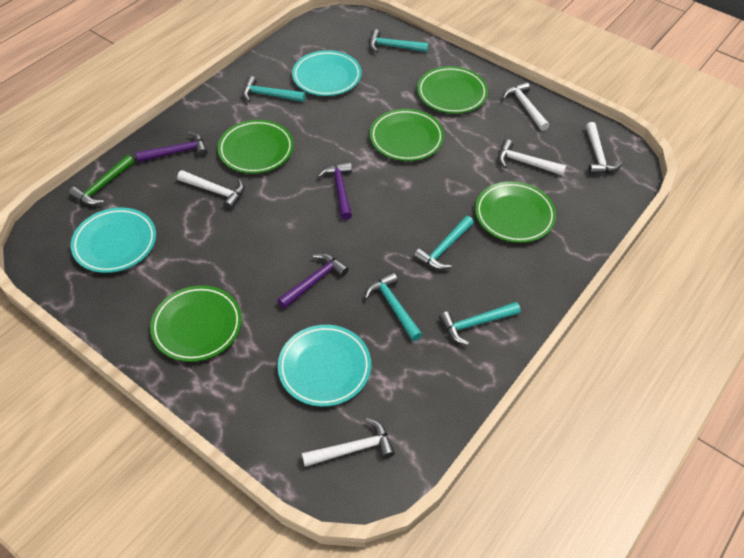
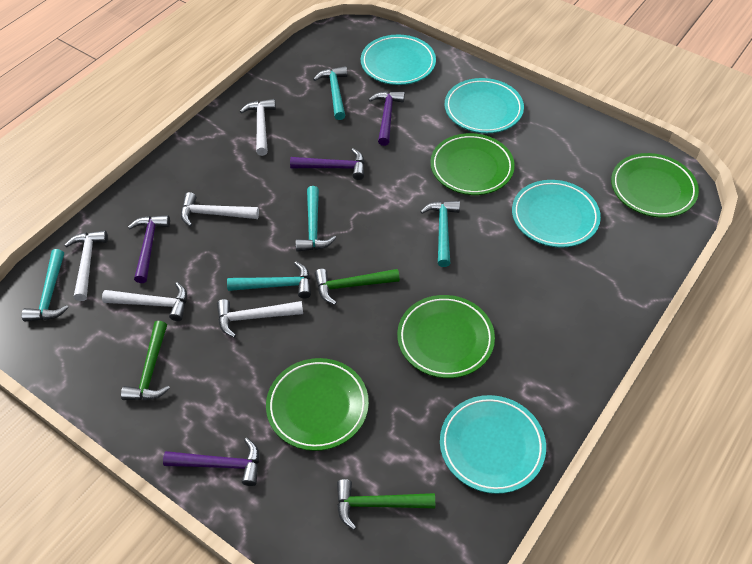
green hammer: [69,155,134,205] = 1 -> [121,321,170,400] [315,269,400,305] [337,479,435,530] = 3
green plate: [150,285,242,362] [218,120,294,174] [370,109,444,161] [417,66,488,114] [475,181,556,243] = 5 -> [266,358,369,451] [397,295,495,378] [431,133,515,195] [611,153,699,218] = 4
purple hammer: [136,132,208,162] [277,253,349,309] [318,162,352,220] = 3 -> [128,215,170,283] [163,438,259,486] [290,148,365,180] [368,91,405,146] = 4
turquoise plate: [71,207,156,273] [278,325,371,407] [292,50,362,96] = 3 -> [361,35,436,85] [440,395,546,494] [445,78,524,133] [512,180,601,248] = 4

